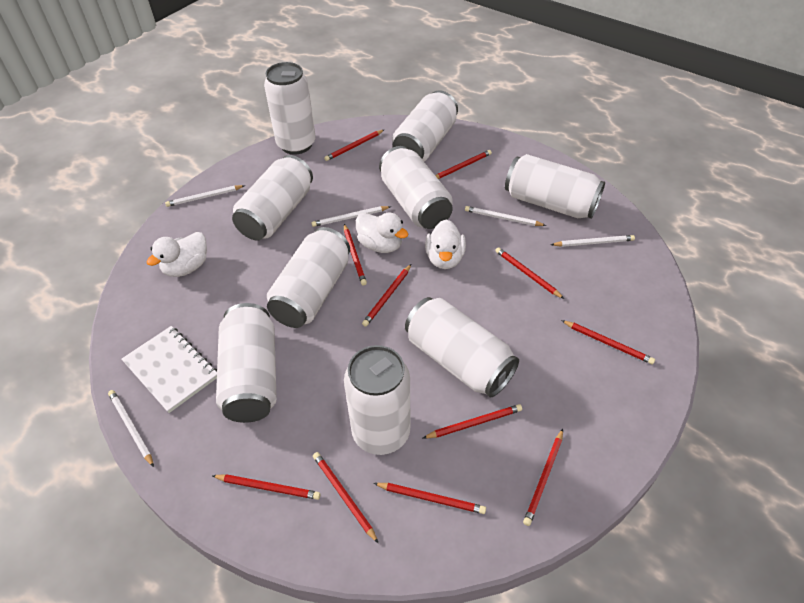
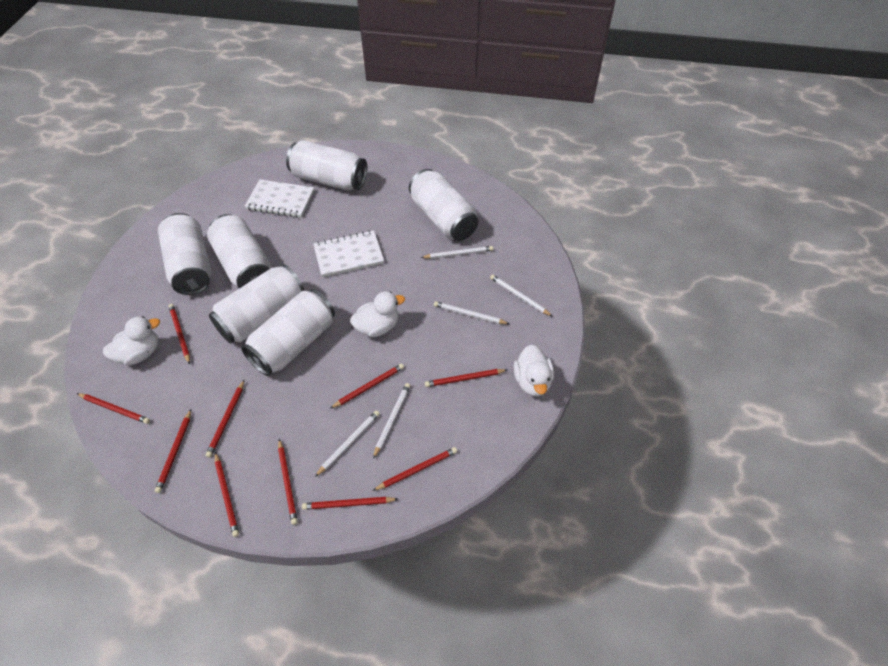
red pencil: [212,474,320,500] [313,452,378,543] [324,130,384,161] [344,224,367,285] [362,264,411,327] [374,483,486,514] [423,404,522,439] [435,150,492,179] [495,247,564,299] [523,429,563,526] [561,320,655,364] = 11 -> [77,393,150,424] [155,409,191,493] [169,304,190,364] [206,380,244,457] [215,452,239,537] [278,439,298,525] [302,497,398,510] [330,364,404,409] [373,447,457,491] [425,369,507,387] = 10
white can: [216,303,277,423] [232,155,313,241] [264,62,316,155] [267,227,350,328] [344,345,410,455] [379,146,453,229] [392,90,458,162] [405,297,519,397] [505,154,605,219] = 9 -> [158,213,212,295] [207,214,271,288] [209,264,305,343] [241,289,335,376] [286,140,367,191] [409,169,479,241] = 6
white notebook: [121,326,217,413] = 1 -> [244,179,314,218] [313,230,384,277] = 2

